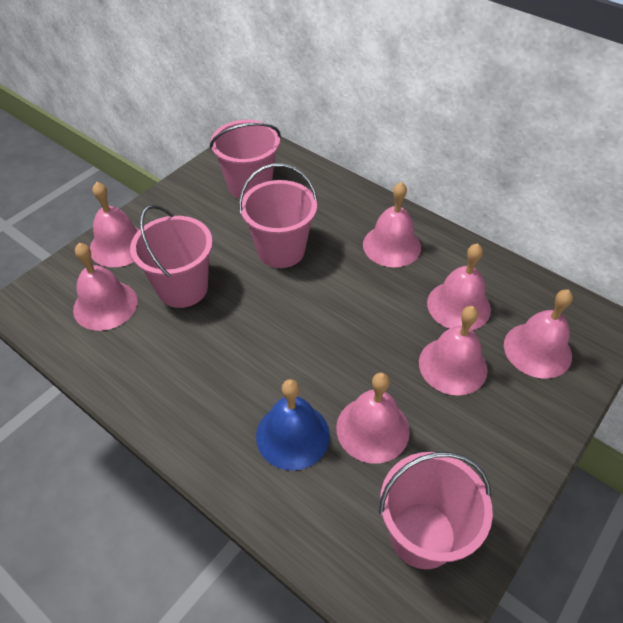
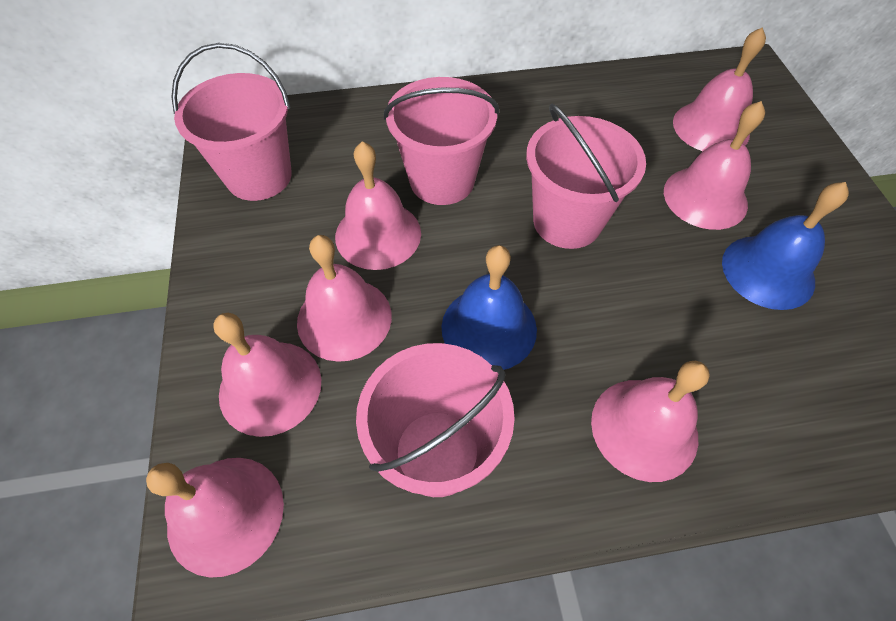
blue bell: [256,379,330,471] = 1 -> [441,245,537,370] [722,182,849,310] = 2

